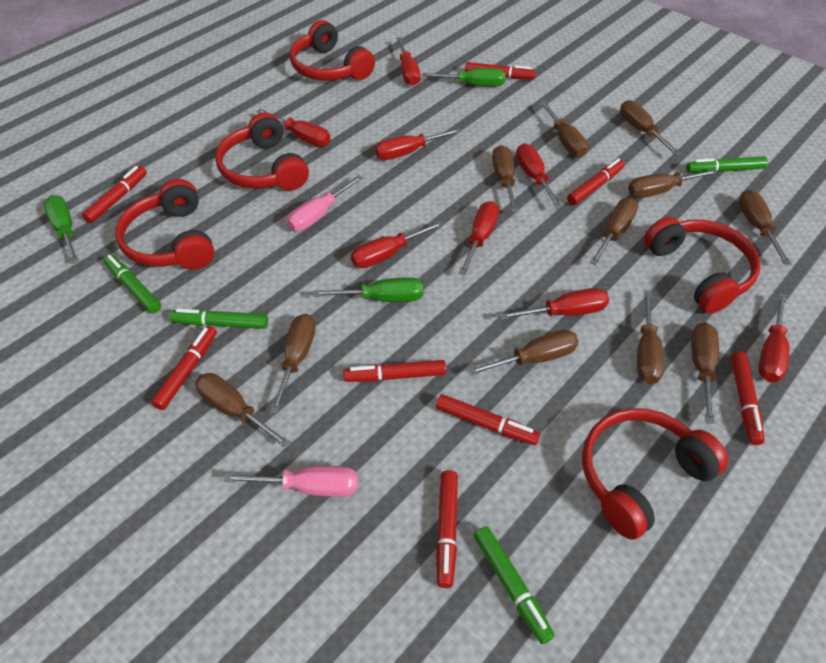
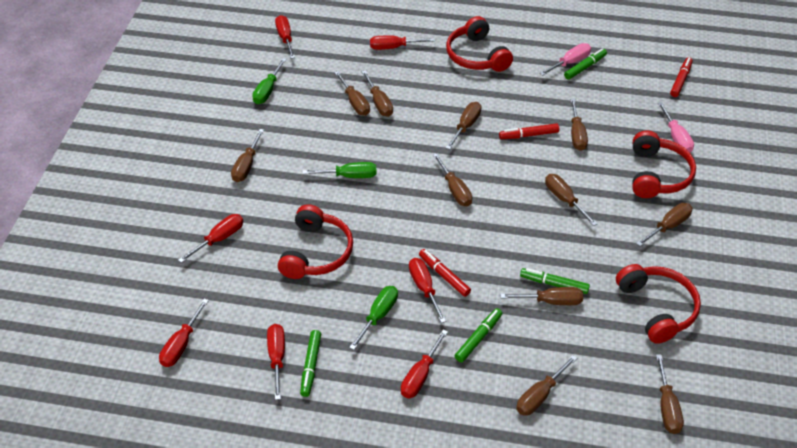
red headphones: [116,179,214,270] [215,112,309,190] [290,20,375,80] [582,408,728,540] [644,217,760,314] = 5 -> [278,204,353,279] [446,16,513,72] [616,264,701,344] [632,130,696,198] = 4
red marker: [82,166,147,223] [151,326,217,410] [343,360,446,382] [436,394,540,445] [436,470,458,588] [465,62,536,80] [567,158,625,205] [731,351,765,445] = 8 -> [419,249,471,297] [499,123,559,139] [670,57,693,97] = 3
red screwdriver: [257,109,330,147] [351,220,444,268] [375,128,461,160] [396,37,421,86] [459,201,499,275] [499,288,609,320] [516,143,562,209] [758,293,789,382] = 8 -> [159,299,209,367] [178,214,243,263] [267,324,285,400] [275,15,295,59] [370,35,435,50] [401,330,448,398] [409,258,446,323] = 7

